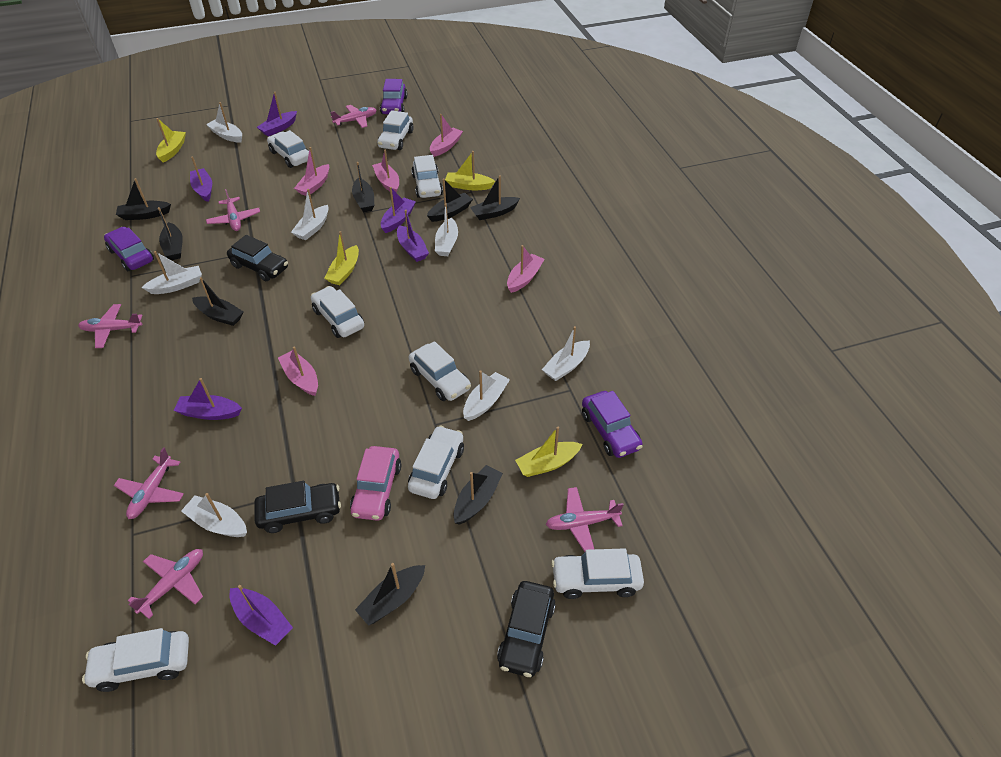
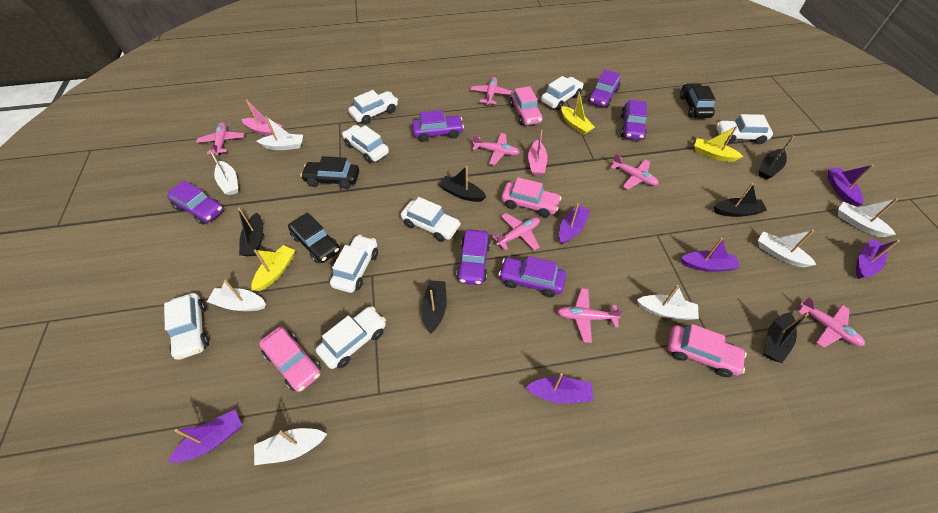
black boat: [116,178,171,220] [158,207,183,260] [192,277,244,326] [352,162,374,212] [355,563,425,626] [427,178,473,222] [454,465,503,525] [470,175,520,220] = 8 -> [237,207,263,256] [422,280,447,334] [439,166,486,202] [714,183,767,217] [759,135,795,179] [764,312,809,363] = 6
pink boat: [278,347,318,396] [294,147,329,196] [372,150,399,193] [430,114,463,157] [507,245,545,293] = 5 -> [241,99,283,136] [528,130,548,176] = 2
pink car: [350,446,401,521] = 1 -> [259,327,321,392] [501,177,561,217] [510,86,543,125] [667,324,747,377] = 4
pink plane: [78,304,143,348] [114,447,184,519] [128,549,203,619] [206,189,260,231] [331,105,377,128] [546,487,624,552] = 6 -> [196,122,244,155] [471,77,512,105] [472,133,520,165] [492,213,540,251] [557,288,624,343] [610,153,659,189] [798,297,865,348] = 7
purple car: [104,227,154,271] [380,79,407,114] [582,391,643,458] = 3 -> [167,180,223,225] [412,110,464,142] [456,229,491,285] [499,256,566,297] [588,70,620,108] [621,100,647,140] = 6
yellow boat: [156,118,186,163] [324,231,359,285] [445,151,495,190] [515,427,582,477] = 4 -> [251,245,295,291] [561,92,595,135] [694,126,744,162] = 3

